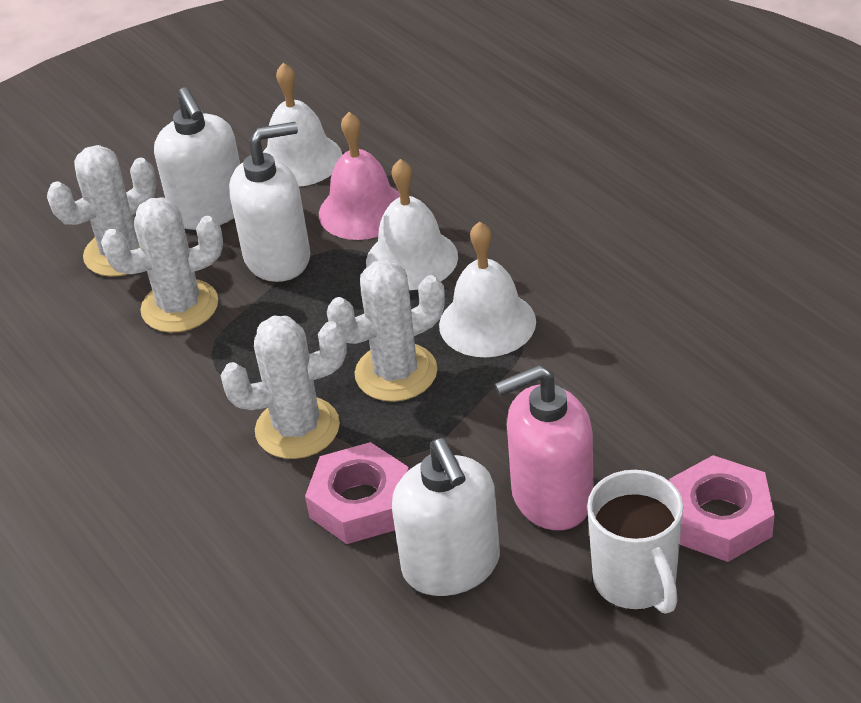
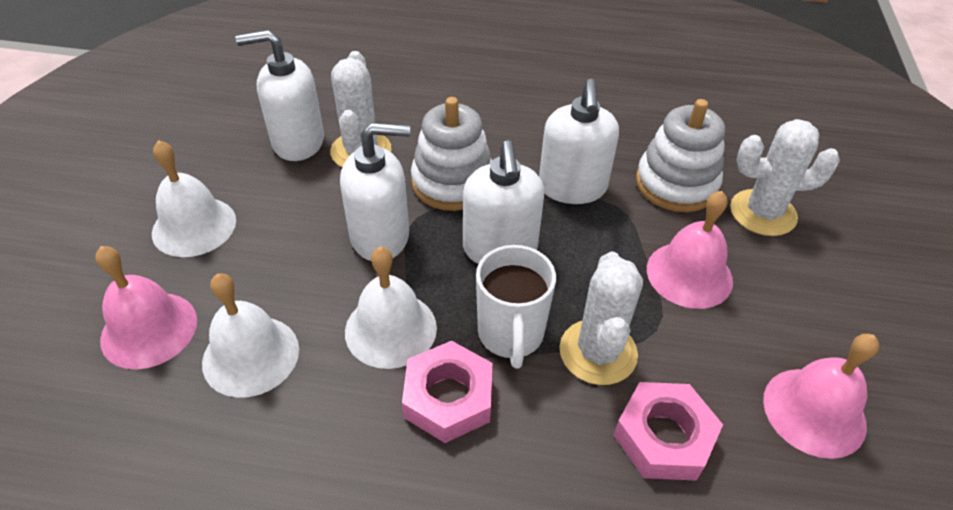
pink bell: [319,112,400,240] = 1 -> [95,246,197,370] [647,191,733,309] [763,334,879,459] = 3
pink soap dispenser: [495,365,593,530] = 1 -> none = 0
white cactus: [47,145,156,277] [101,197,223,333] [220,316,347,459] [327,260,445,402] = 4 -> [330,51,392,167] [559,252,643,385] [730,119,840,236] = 3
white soap dispenser: [154,87,240,230] [229,122,310,282] [392,438,500,596] = 3 -> [236,30,324,161] [340,122,410,261] [463,140,544,264] [539,79,619,204] = 4
white stacking toy: none = 0 -> [411,97,492,211] [636,99,725,212] = 2

